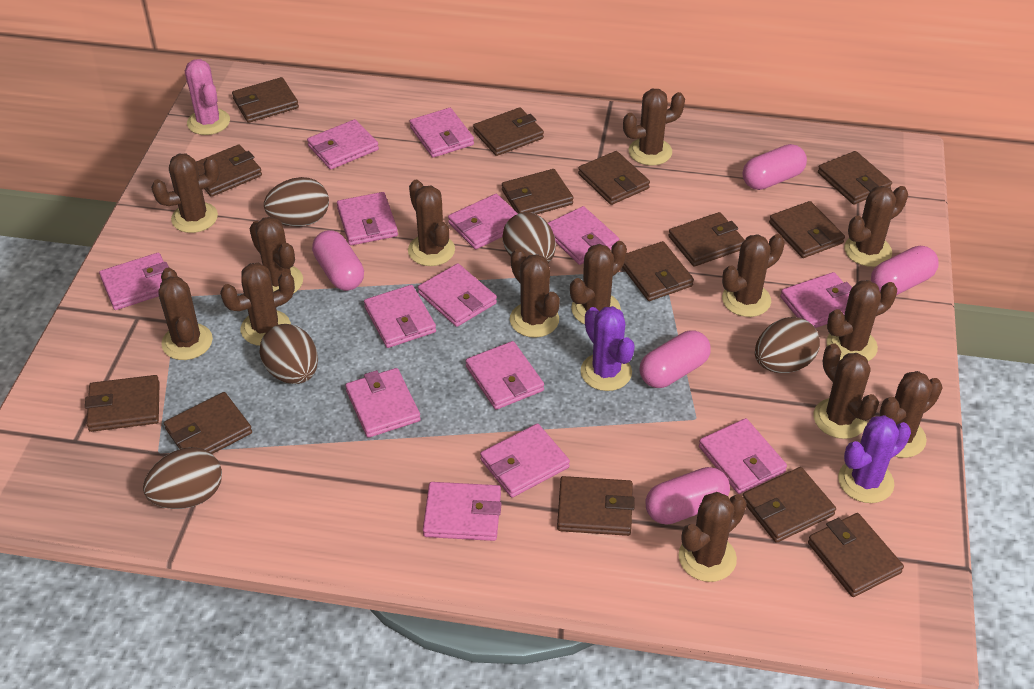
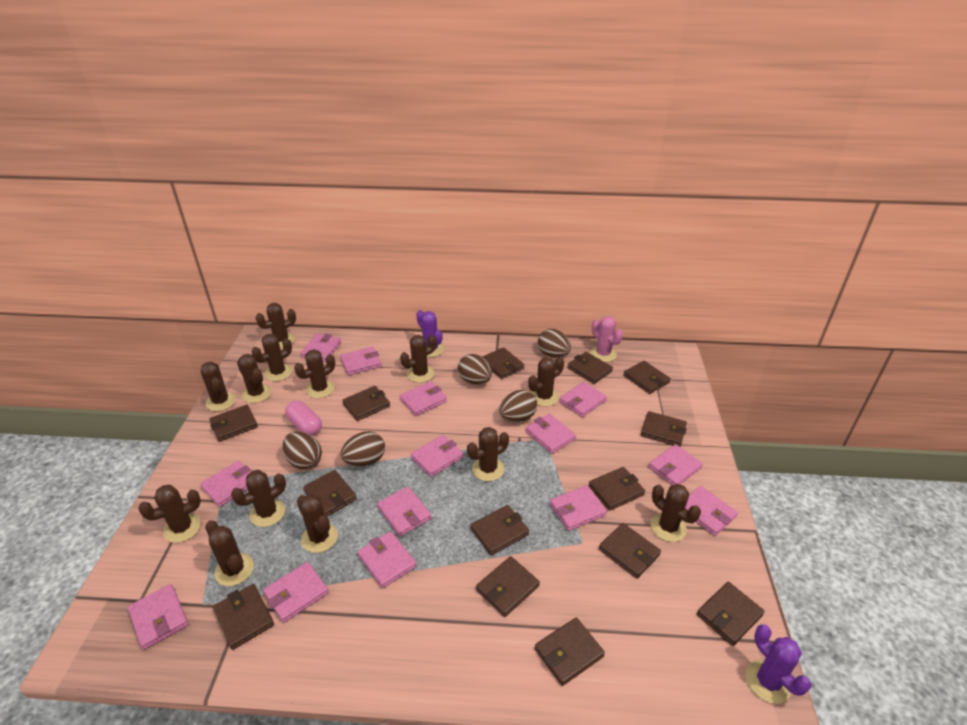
brown cactus: [151,154,220,233] [158,268,213,360] [220,263,295,346] [249,216,303,294] [408,180,455,266] [510,248,560,338] [570,241,627,324] [623,89,685,165] [678,492,747,582] [722,234,785,317] [814,343,879,439] [826,280,897,361] [844,186,908,267] [880,371,942,458] = 14 -> [138,485,201,543] [201,361,236,411] [205,520,254,586] [231,470,286,527] [237,354,271,403] [252,334,292,381] [256,303,296,348] [294,349,335,398] [297,494,338,553] [400,335,436,383] [467,427,509,481] [528,357,564,407] [650,484,701,542] = 13
pink capsule: [312,230,364,291] [640,330,711,388] [646,467,730,525] [743,144,807,190] [871,246,939,295] = 5 -> [285,401,322,436] = 1

